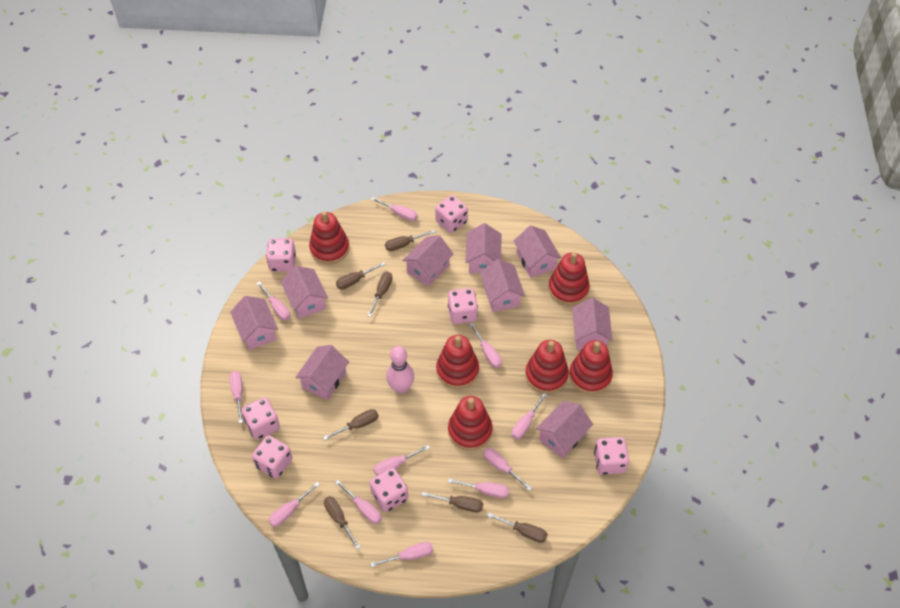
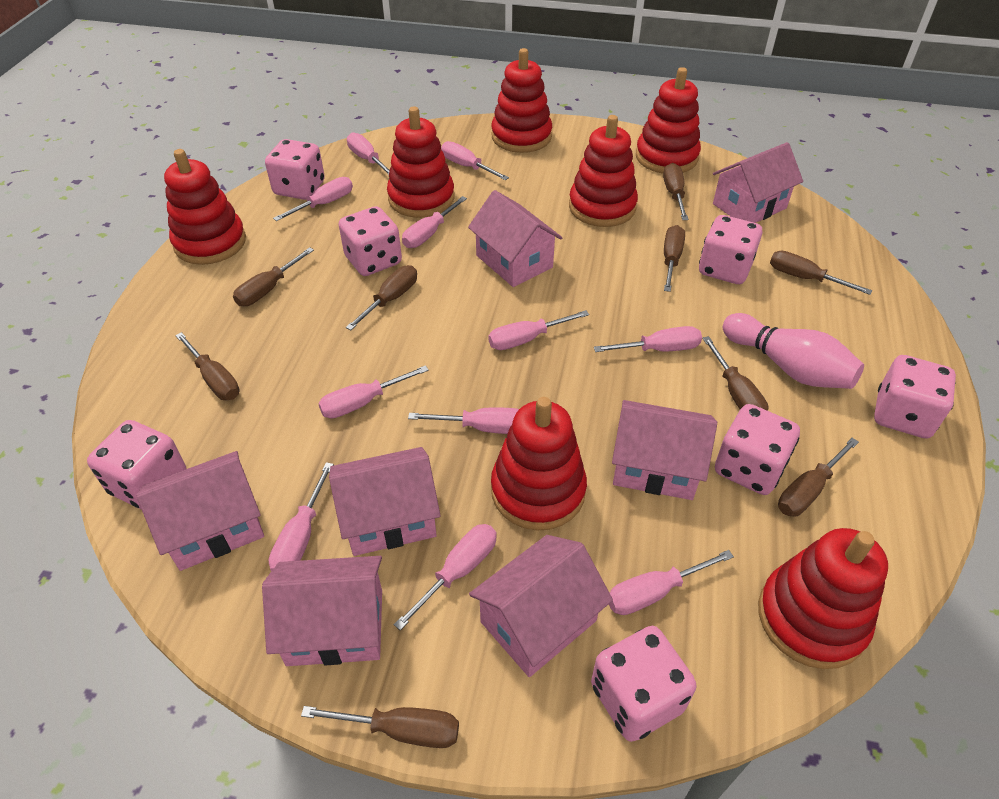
brown screwdriver: [323,409,379,440] [324,496,360,549] [336,262,386,290] [367,272,392,317] [385,230,435,251] [422,492,483,512] [487,513,548,543] = 7 -> [175,332,240,400] [233,247,314,306] [301,706,459,748] [346,265,417,330] [663,163,688,220] [664,225,685,292] [702,336,768,411] [770,251,872,295] [778,438,859,516] = 9
pink house: [230,296,278,350] [281,266,328,319] [295,345,349,400] [402,235,453,287] [465,223,502,273] [480,259,525,312] [514,225,561,278] [536,401,593,458] [572,298,612,350] = 9 -> [136,451,264,571] [262,556,382,666] [329,447,441,556] [468,190,562,287] [469,535,613,677] [612,400,717,500] [713,142,803,223] = 7
red stacking toy: [309,211,350,264] [436,335,479,389] [448,396,492,451] [525,340,569,394] [548,252,590,306] [569,340,613,394] = 6 -> [164,149,246,265] [387,106,454,218] [491,48,552,153] [491,397,587,531] [569,115,638,227] [636,67,701,174] [758,528,888,669] = 7

